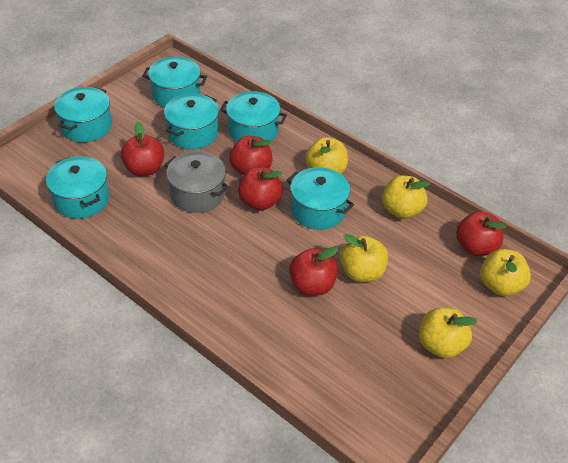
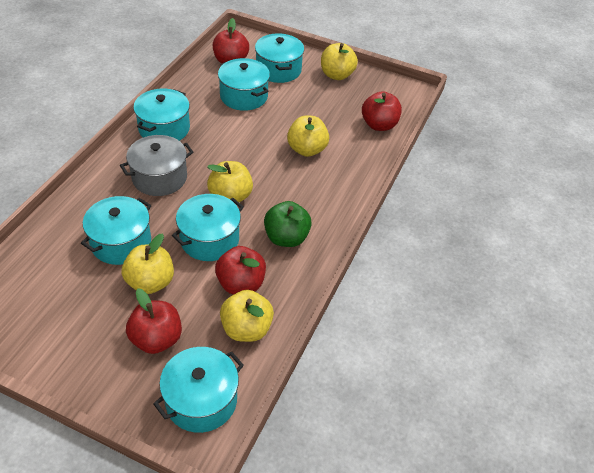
green apple: none = 0 -> [264,201,312,247] = 1
red apple: [121,122,164,176] [229,136,273,175] [238,167,283,211] [289,246,339,295] [456,211,506,256] = 5 -> [126,288,182,354] [213,18,249,64] [215,246,266,295] [362,91,402,131] = 4

